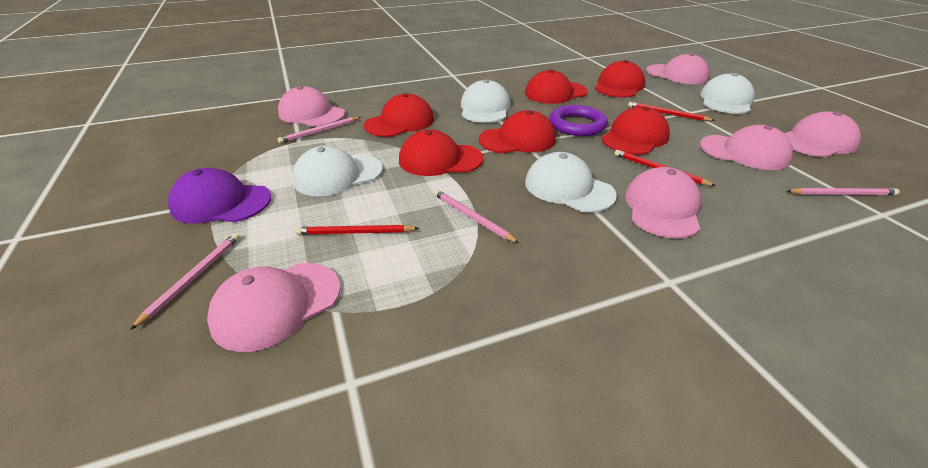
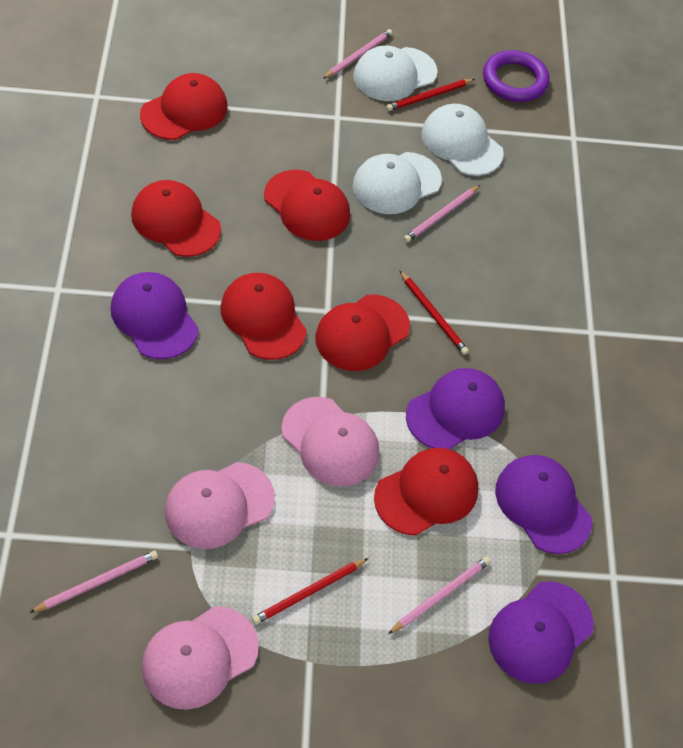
pink cap: [207,263,341,352] [278,86,345,127] [625,167,701,238] [646,53,709,84] [700,125,793,170] [784,111,861,157] = 6 -> [142,606,259,710] [165,462,275,549] [281,397,379,487] = 3
purple cap: [168,168,271,224] = 1 -> [111,272,199,359] [406,368,505,449] [488,581,594,684] [495,455,592,554] = 4
white cap: [292,146,383,196] [461,79,511,123] [525,152,617,212] [700,73,755,114] = 4 -> [353,45,437,101] [353,152,442,214] [422,104,504,176] = 3

